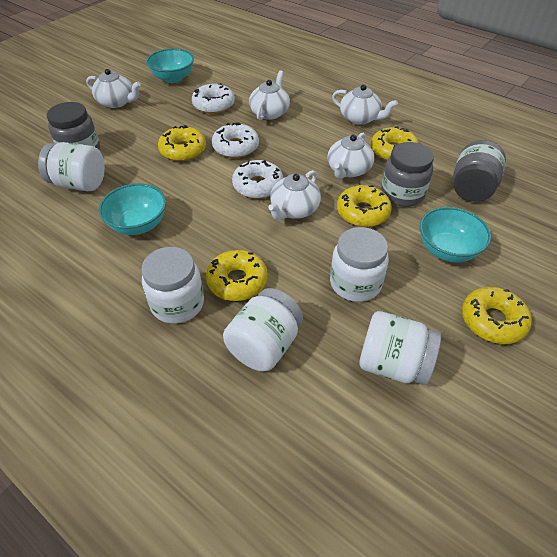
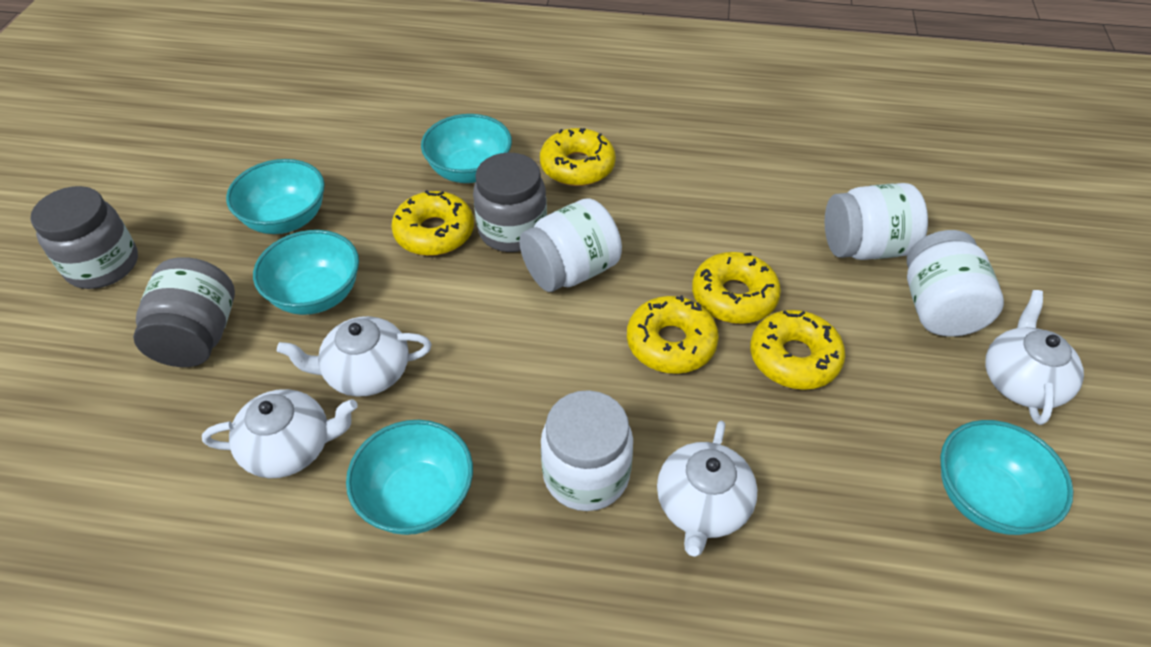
turquoise bowl: [99,184,166,235] [146,48,194,83] [420,207,491,262] = 3 -> [226,159,325,234] [253,230,359,315] [346,420,473,535] [421,114,512,183] [940,420,1074,535] = 5
white donut: [192,83,235,114] [212,122,259,158] [232,160,284,199] = 3 -> none = 0
white jar: [38,142,105,191] [141,247,204,324] [223,288,303,371] [330,227,389,302] [359,311,441,385] = 5 -> [519,198,622,292] [541,390,633,511] [825,183,928,260] [907,230,1004,337] = 4
white teapot: [86,69,141,108] [249,70,290,120] [268,170,321,220] [327,133,374,179] [332,84,398,125] = 5 -> [202,389,358,478] [277,316,432,397] [657,421,757,557] [985,290,1084,425] = 4

